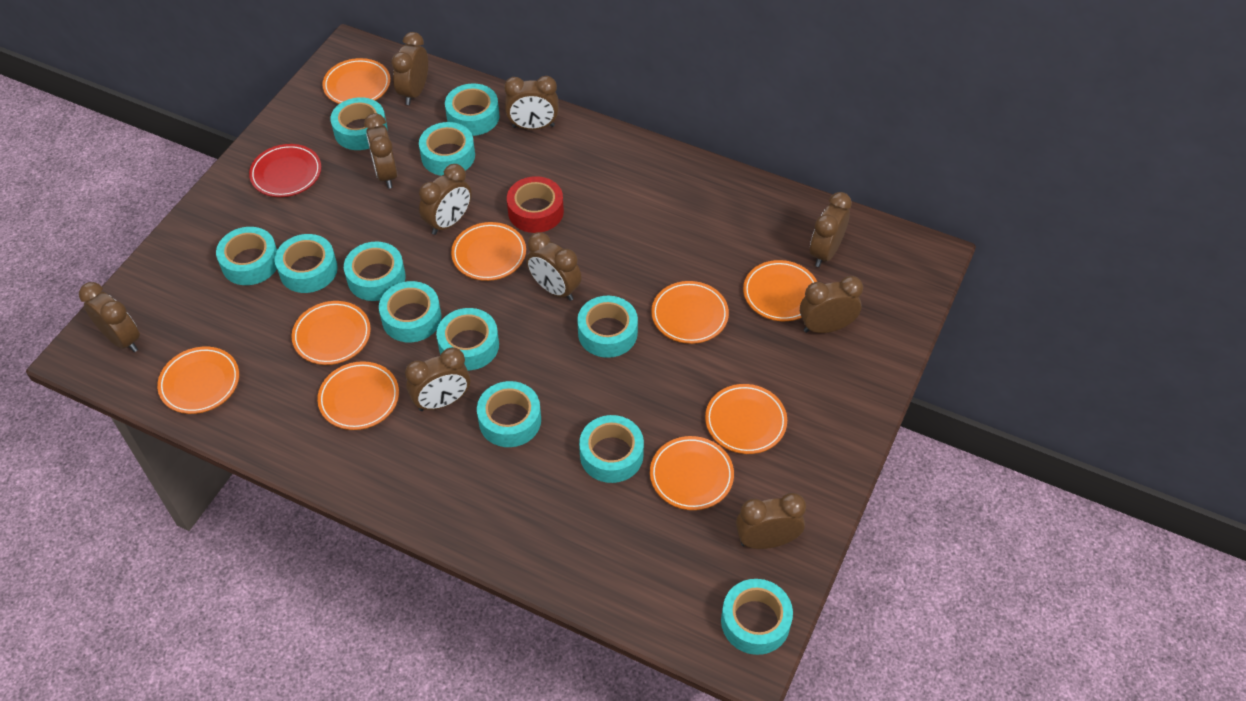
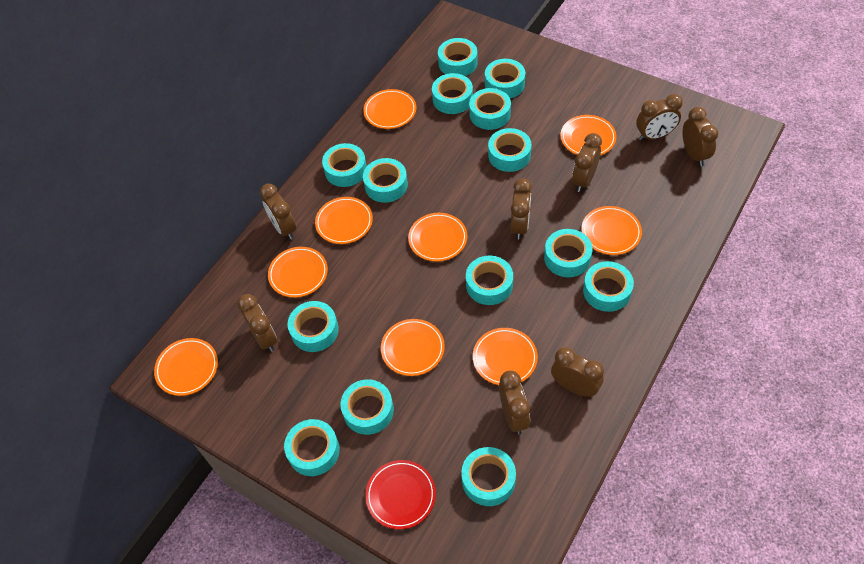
brown clock: [79,282,140,352] [364,113,398,189] [391,32,428,105] [405,347,470,411] [419,164,472,235] [504,76,559,130] [526,232,582,301] [736,493,806,549] [800,276,863,333] [810,192,852,267] = 10 -> [237,294,277,352] [260,184,296,240] [499,371,530,434] [511,178,532,240] [551,347,604,397] [572,133,602,192] [636,94,683,140] [683,107,718,166] = 8
red tape: [507,176,564,233] = 1 -> none = 0
turquoise tape: [216,227,277,285] [275,234,338,293] [330,97,388,150] [344,242,406,301] [379,281,442,342] [419,122,475,176] [436,308,499,370] [445,83,500,136] [477,381,541,447] [577,296,638,358] [579,415,644,483] [721,579,793,655] = 12 -> [284,419,340,476] [288,301,339,352] [322,143,367,187] [340,379,394,435] [363,158,408,203] [432,73,473,114] [438,38,478,76] [461,447,516,506] [466,256,513,305] [469,88,511,130] [485,59,525,98] [488,128,532,172] [544,229,592,277] [583,261,634,312] = 14

